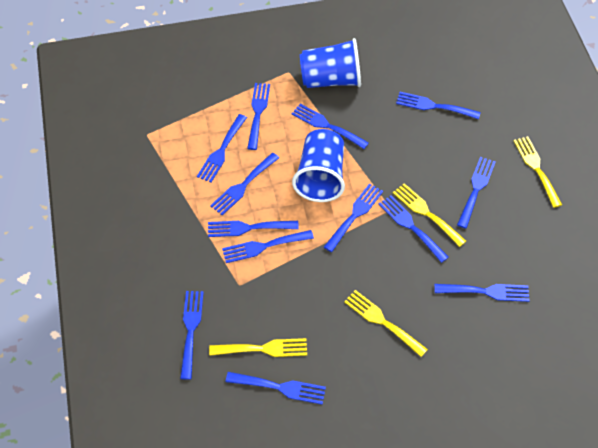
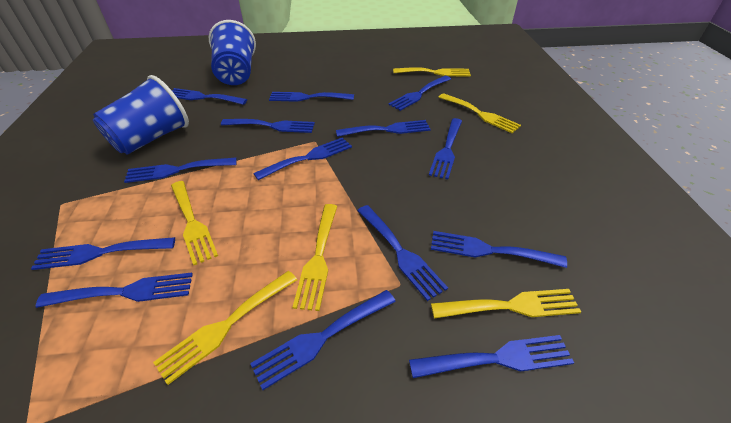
blue fork: [180,291,204,380] [197,114,247,182] [208,221,299,237] [210,153,279,215] [222,230,314,263] [226,372,326,405] [247,83,270,150] [291,104,369,149] [324,183,383,252] [379,195,449,263] [396,92,481,119] [434,284,529,302] [457,157,495,229] = 13 -> [31,237,175,270] [36,273,193,308] [124,158,237,183] [172,88,247,105] [221,119,315,133] [250,290,396,390] [253,137,352,180] [269,92,354,102] [336,120,430,137] [357,205,448,301] [389,76,451,111] [409,335,574,378] [429,118,462,179] [431,231,567,268] = 14
yellow fork: [209,338,307,357] [344,290,428,357] [393,183,466,247] [513,136,562,208] = 4 -> [153,271,297,385] [171,181,218,265] [293,204,337,311] [393,67,471,77] [431,289,581,319] [438,93,521,133] = 6

